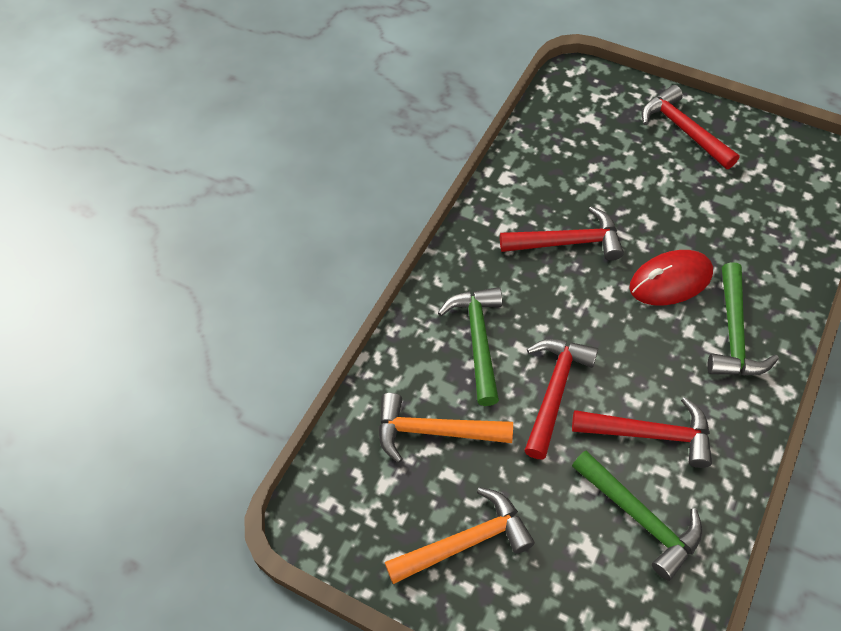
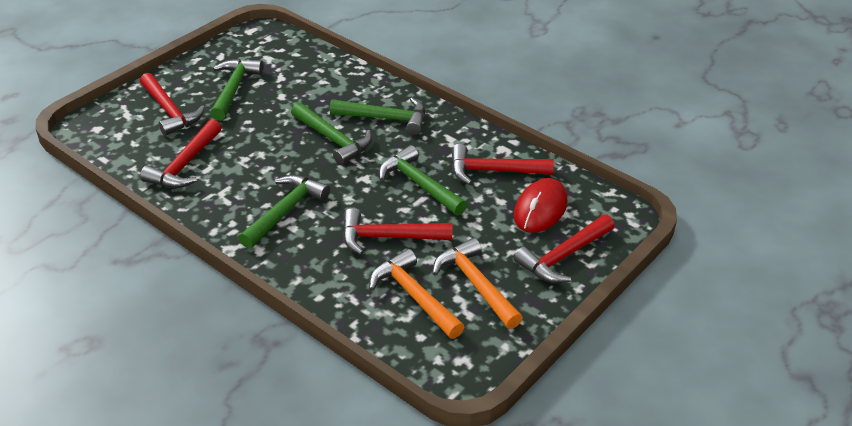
green hammer: [438,287,502,406] [572,451,703,581] [707,262,779,375] = 3 -> [210,59,263,121] [239,175,330,249] [291,102,372,165] [330,97,425,135] [379,145,467,216] = 5
red hammer: [500,206,624,261] [524,339,598,459] [572,397,712,468] [641,85,740,169] = 4 -> [140,73,205,136] [140,119,221,188] [343,208,452,255] [452,144,554,185] [514,214,615,283] = 5

